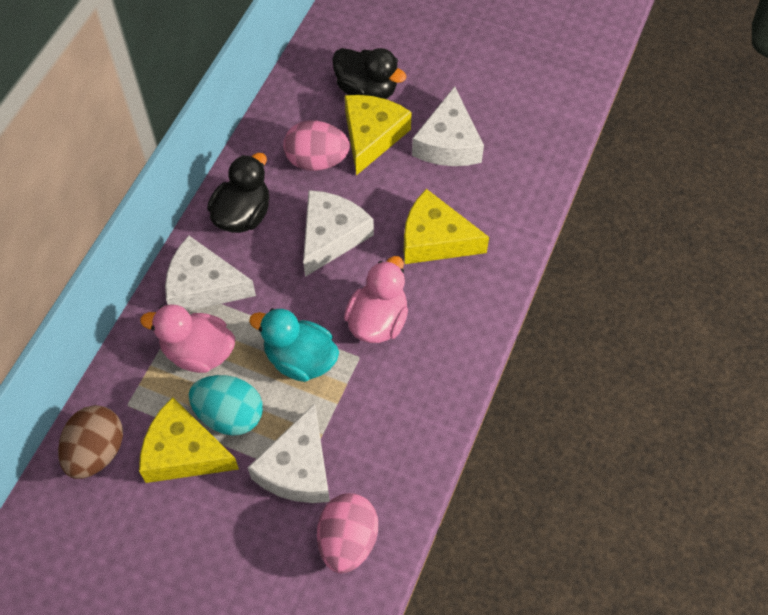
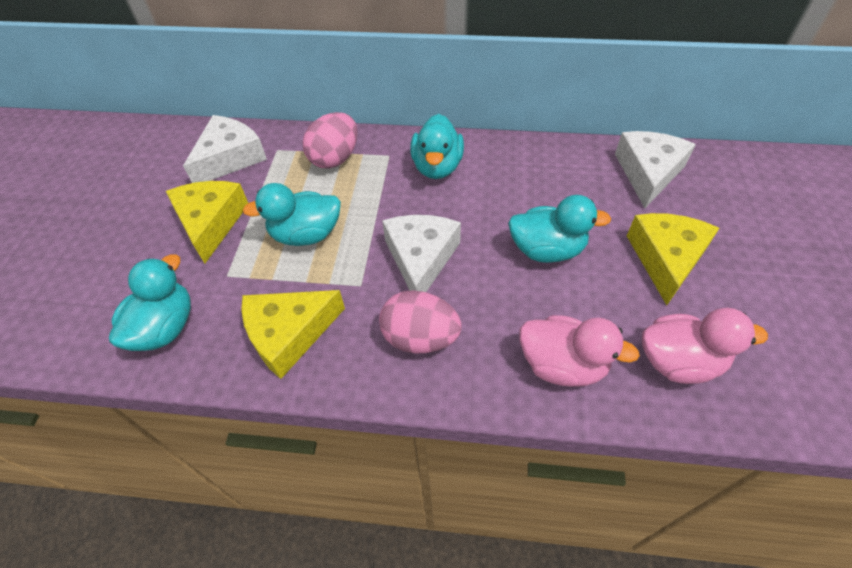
black duck: [207,153,269,233] [332,48,407,99] = 2 -> none = 0
brown egg: [58,405,123,479] = 1 -> none = 0
turquoise duck: [249,308,339,382] = 1 -> [109,254,191,351] [243,183,341,246] [410,114,464,179] [508,195,611,263] = 4
turquoise egg: [189,375,263,436] = 1 -> none = 0
white cheese: [165,236,256,311] [248,403,330,503] [303,190,374,277] [412,86,484,166] = 4 -> [183,115,267,183] [382,215,461,292] [615,131,696,208] = 3

